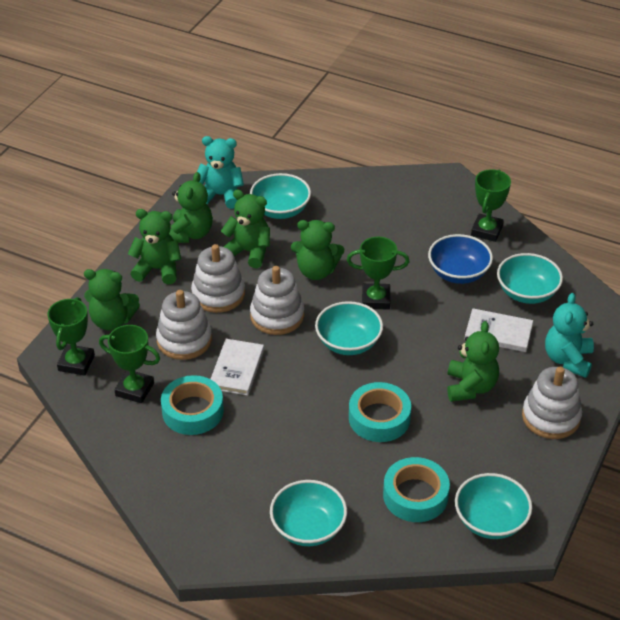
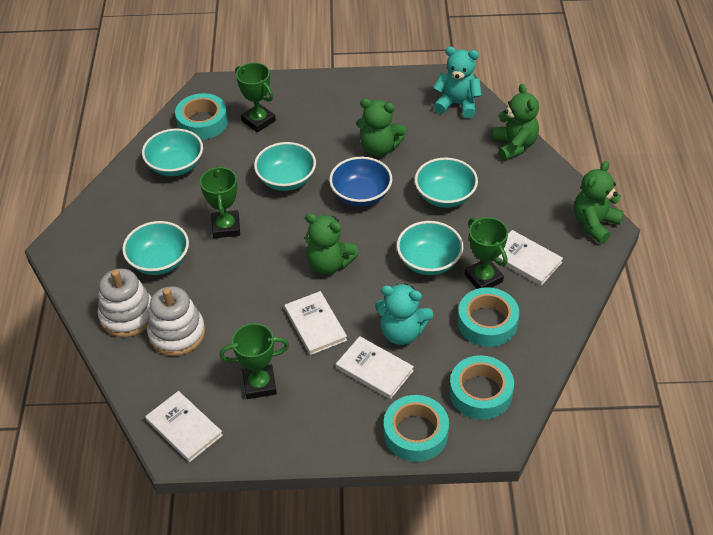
green teddy bear: [84,269,140,330] [128,209,181,284] [169,172,213,243] [221,190,270,268] [291,220,344,280] [447,321,499,402] = 6 -> [305,213,359,274] [357,98,406,157] [492,84,539,161] [574,161,624,244] = 4
turquoise tape: [161,375,224,435] [349,382,411,442] [383,457,450,522] = 3 -> [175,93,228,140] [384,395,449,462] [449,355,514,420] [458,287,519,347] = 4
white book: [211,339,264,396] [464,308,533,352] = 2 -> [145,391,223,462] [284,291,347,355] [336,336,414,399] [498,230,563,286] = 4
white stacking toy: [156,290,212,360] [191,244,245,313] [250,266,304,335] [522,367,582,439] = 4 -> [98,269,151,337] [147,286,205,356] = 2

